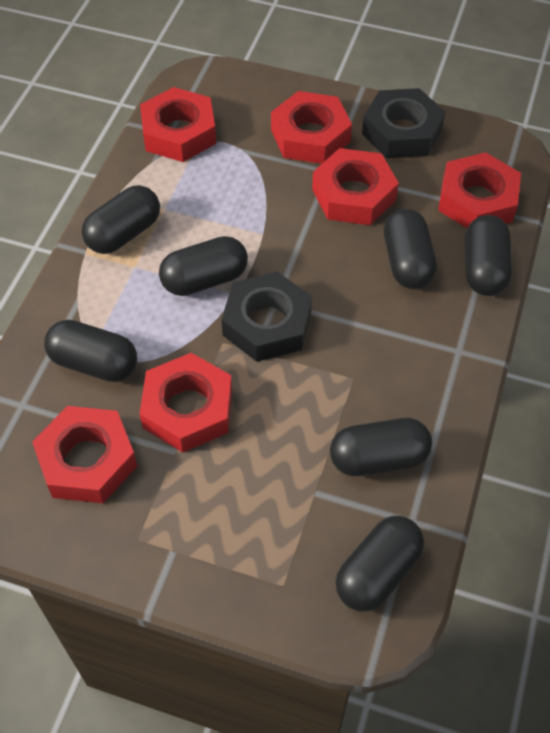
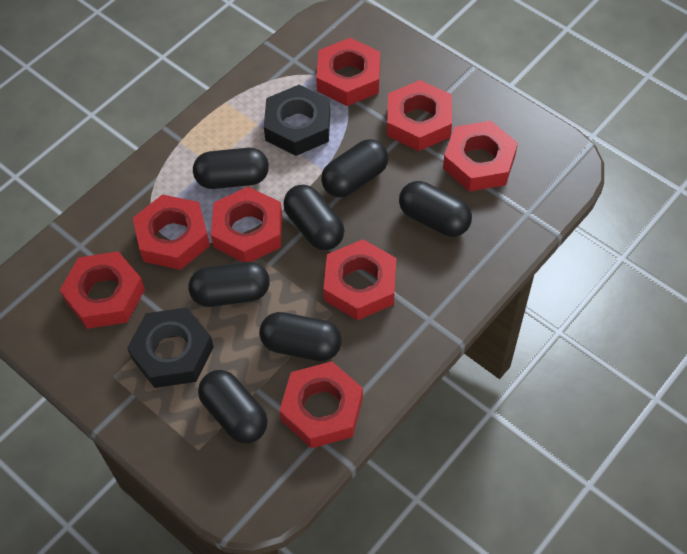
red nut: [32,406,137,503] [139,353,232,453] [140,87,216,162] [271,91,352,164] [312,148,399,225] [438,152,521,228] = 6 -> [60,251,145,329] [133,194,210,270] [211,187,282,262] [279,361,363,448] [316,38,380,106] [323,239,396,320] [387,80,452,151] [443,121,518,192] = 8

